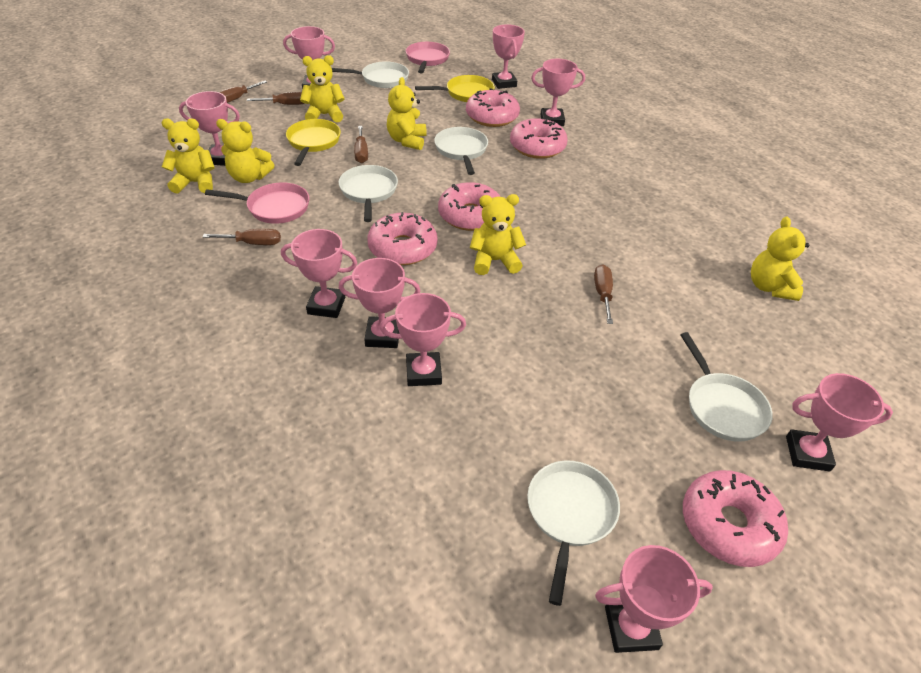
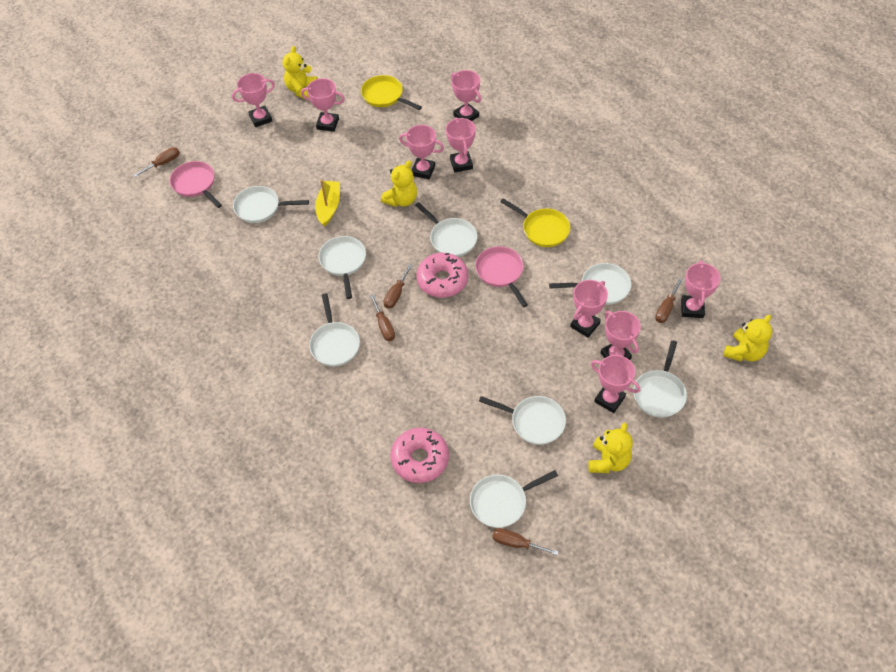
pink donut: [367,212,438,265] [438,182,501,231] [466,88,520,127] [510,118,568,159] [683,470,788,567] = 5 -> [390,428,449,483] [416,253,468,298] = 2
white pan: [332,61,409,88] [339,165,398,222] [434,127,488,175] [527,460,620,606] [680,332,773,442] = 5 -> [233,186,309,223] [309,293,360,367] [319,236,366,299] [415,202,477,257] [470,470,558,528] [479,396,566,445] [549,263,631,305] [633,340,687,418] = 8
yellow boat: none = 0 -> [315,180,340,227] = 1
yellow teddy bear: [162,118,215,194] [216,119,274,183] [300,55,345,122] [387,77,427,150] [470,194,526,275] [751,217,810,301] = 6 -> [283,46,317,100] [381,161,417,207] [589,423,633,473] [723,314,772,362] = 4

